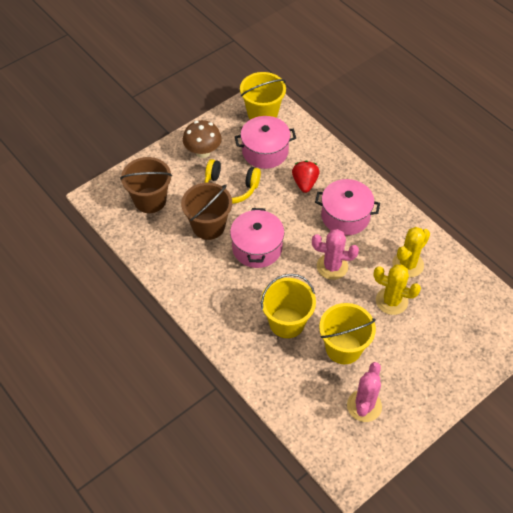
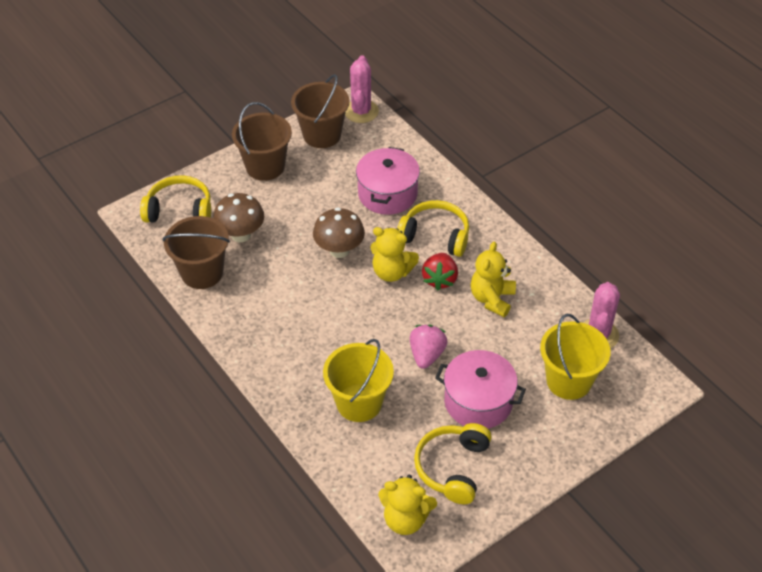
brown bucket: [120,157,172,213] [181,183,232,240] = 2 -> [162,216,230,289] [232,102,292,181] [291,74,349,148] = 3
brown mushroom: [183,120,222,158] = 1 -> [213,193,264,242] [313,207,365,258] = 2
pink pot: [230,208,284,268] [235,116,296,169] [315,179,380,235] = 3 -> [356,147,420,215] [435,350,526,429] = 2
pink strawberry: none = 0 -> [410,324,448,369] = 1
yellow bucket: [240,72,286,120] [261,274,316,338] [319,303,376,364] = 3 -> [323,339,394,422] [540,314,610,400] = 2
yellow cactus: [374,265,421,315] [392,227,430,278] = 2 -> none = 0
yellow headphones: [205,159,261,204] = 1 -> [140,175,211,223] [397,200,469,257] [414,423,492,504] = 3
yellow teddy bear: none = 0 -> [370,227,419,282] [378,475,437,535] [471,242,516,317] = 3

